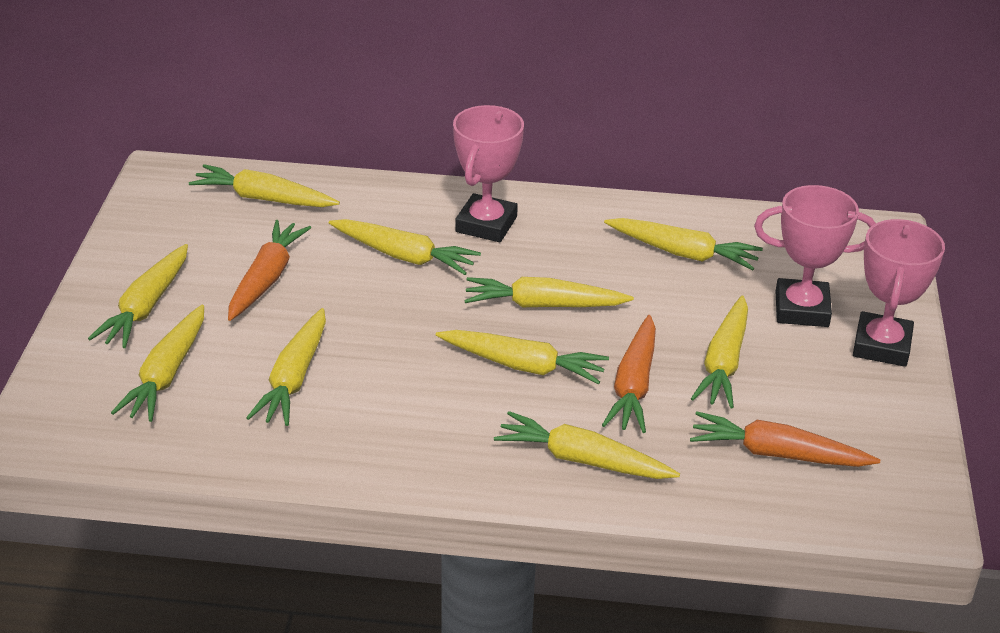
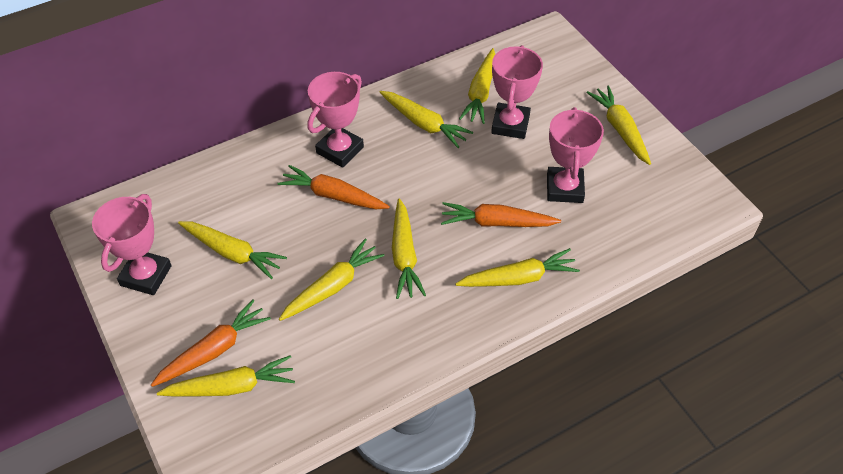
pink trophy: [453,105,524,242] [754,185,876,327] [853,219,945,367] = 3 -> [92,194,172,295] [308,72,364,168] [491,45,543,139] [547,107,604,203] = 4
yellow carrot: [88,244,188,348] [111,305,204,422] [189,164,340,207] [246,308,326,426] [329,219,481,275] [436,330,609,384] [464,277,634,307] [494,411,680,479] [604,218,763,271] [691,295,748,408] = 10 -> [157,355,295,397] [178,221,287,279] [279,239,385,321] [380,91,473,148] [392,198,426,299] [455,248,580,287] [459,48,495,124] [587,85,651,165] = 8

